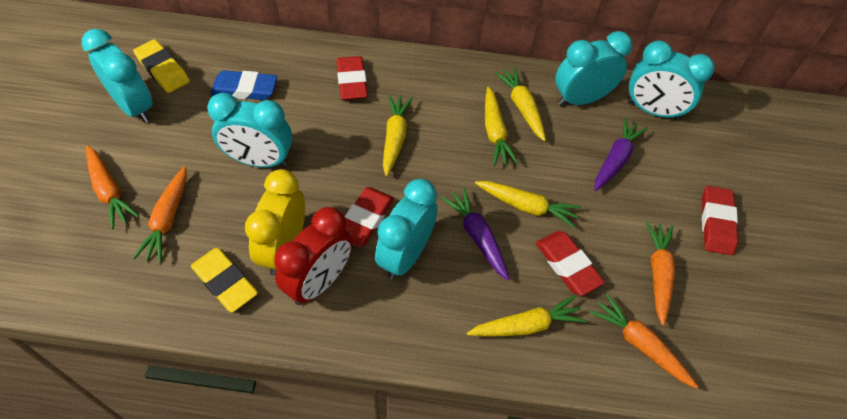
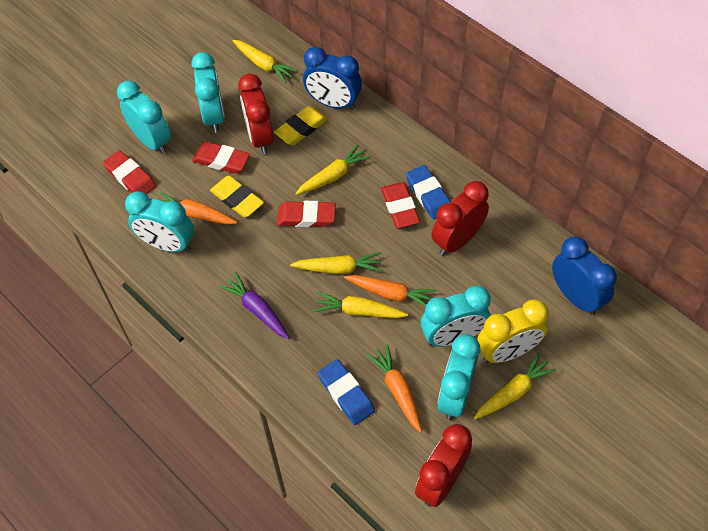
blue clock: none = 0 -> [303,47,362,110] [552,237,617,315] = 2
blue eraser: [210,70,277,100] = 1 -> [318,359,375,425] [406,165,450,220] = 2
orange carrot: [86,145,139,229] [133,166,187,263] [589,293,698,389] [646,222,675,326] = 4 -> [160,192,237,225] [344,275,437,307] [366,344,422,433] = 3
purple carrot: [441,187,509,281] [594,117,648,191] = 2 -> [219,272,289,339] = 1
red clock: [274,207,353,305] = 1 -> [238,74,274,154] [415,424,472,507] [432,181,489,256] = 3

